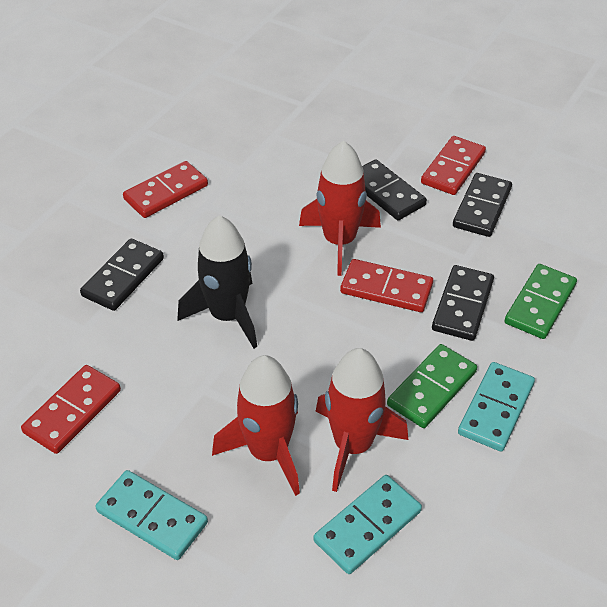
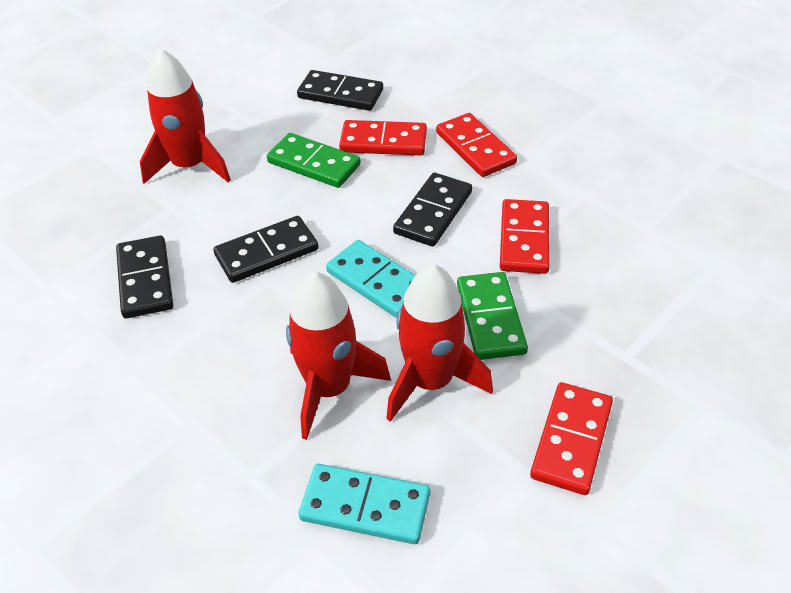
black rocket: [178,215,257,348] = 1 -> none = 0
turquoise domino: [95,470,208,560] [314,475,422,574] [458,362,535,451] = 3 -> [299,464,430,544] [326,240,415,318] = 2

